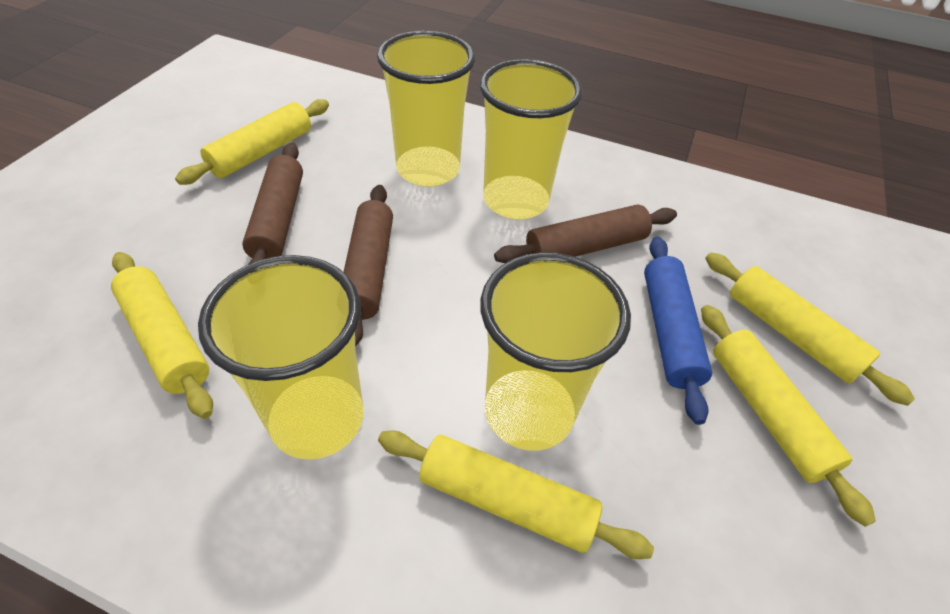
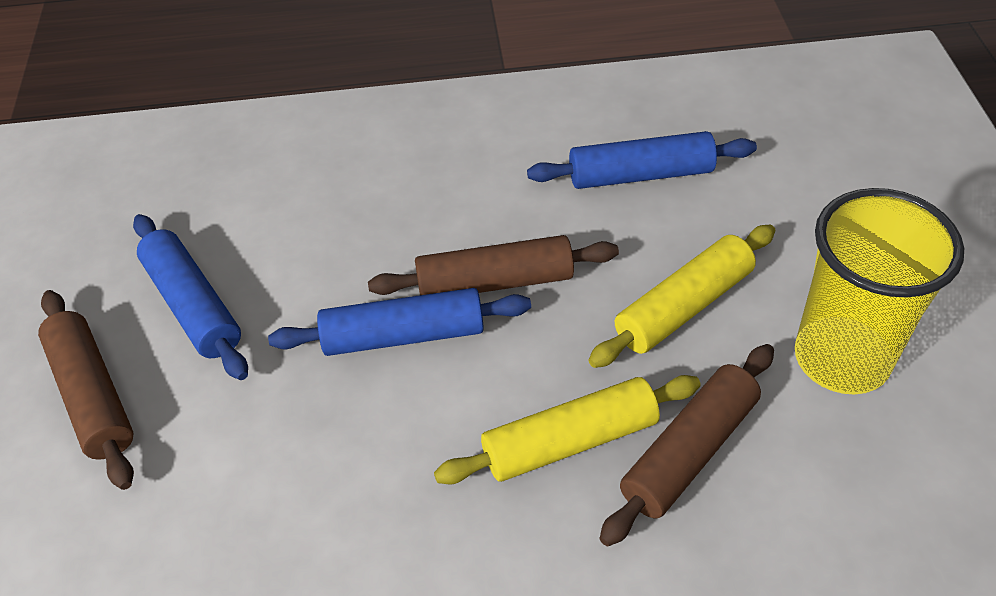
blue rolling pin: [644,236,712,425] = 1 -> [133,214,248,380] [268,288,531,356] [527,131,757,189] = 3
yellow cup: [198,255,363,460] [377,31,475,187] [480,59,583,219] [480,252,631,451] = 4 -> [795,188,964,395] = 1
yellow rolling pin: [111,252,213,419] [175,99,329,185] [378,430,654,559] [701,305,876,527] [705,253,915,406] = 5 -> [434,375,701,484] [588,225,776,368] = 2

